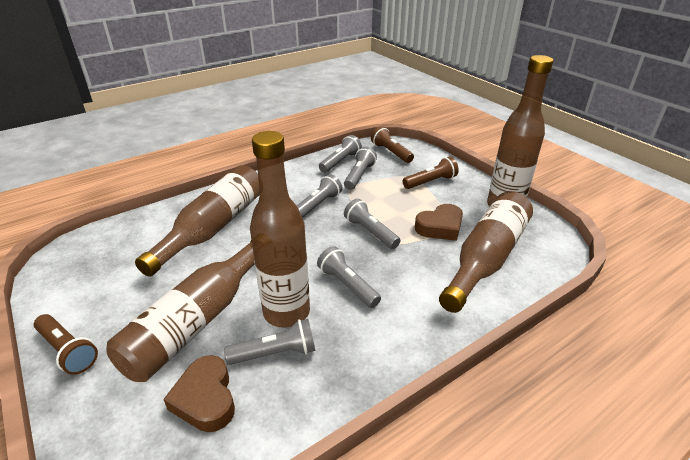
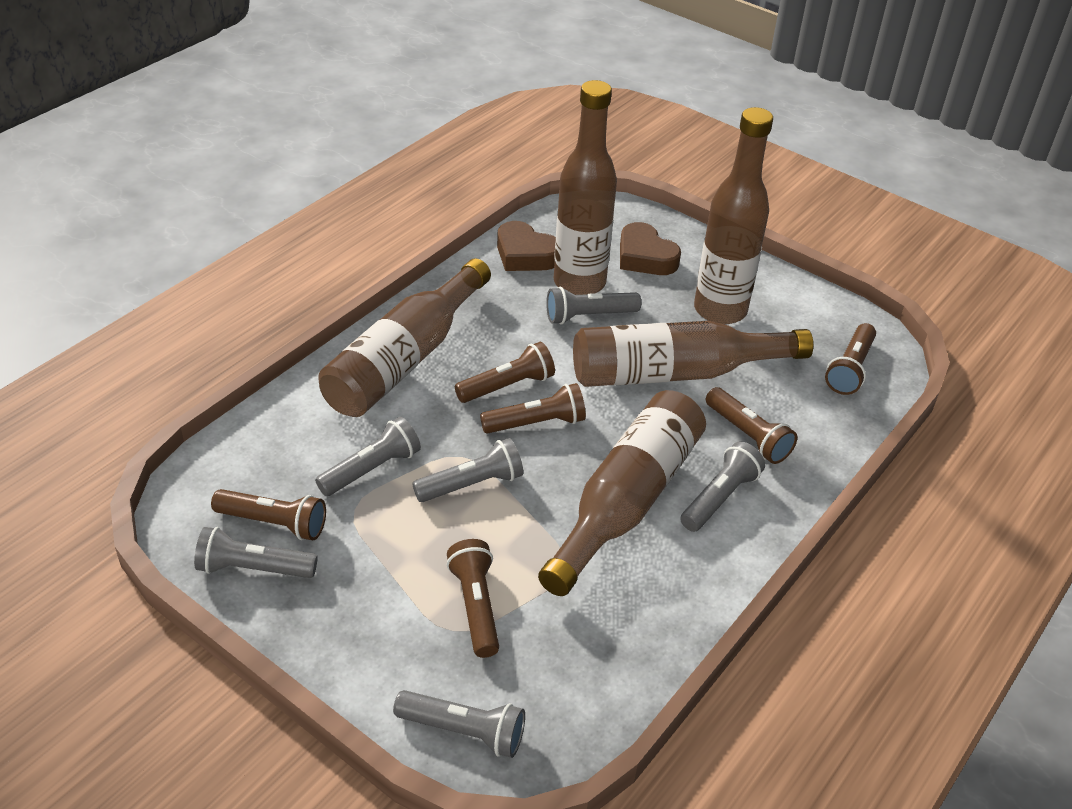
brown flashlight: [34,314,98,375] [371,127,414,163] [403,157,459,189] = 3 -> [211,489,326,540] [447,539,499,658] [455,342,555,403] [480,383,586,434] [706,387,797,464] [825,323,876,395] = 6

